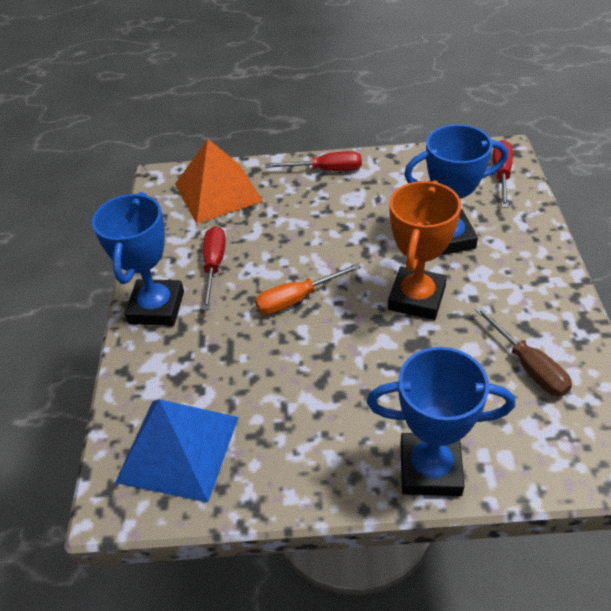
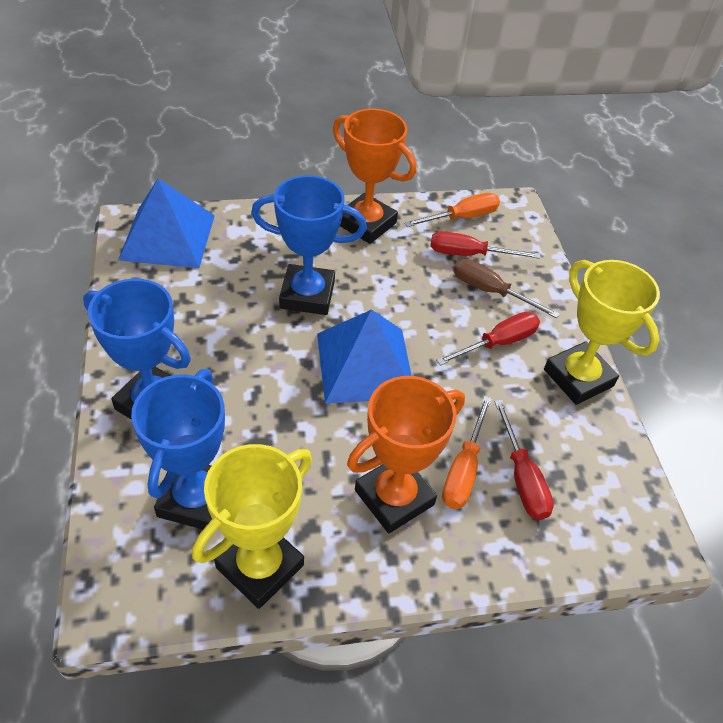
blue pyramid: [115,399,239,502] = 1 -> [118,179,215,268] [317,309,412,404] = 2
orange pyramid: [175,139,264,224] = 1 -> none = 0
orange screwdriver: [255,263,362,315] = 1 -> [404,193,500,227] [442,396,492,509] = 2
orange trophy: [388,180,461,320] = 1 -> [333,109,416,244] [347,376,465,533] = 2
yellow trophy: none = 0 -> [192,444,312,609] [544,260,660,405] = 2

